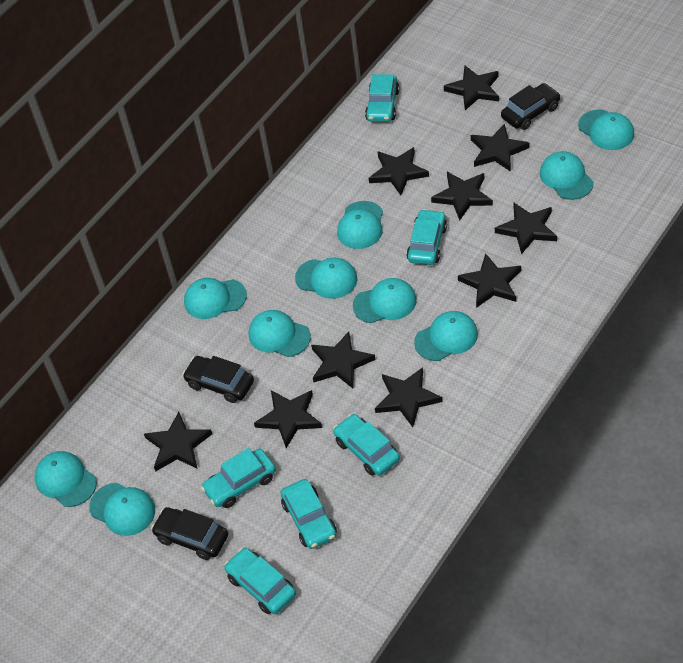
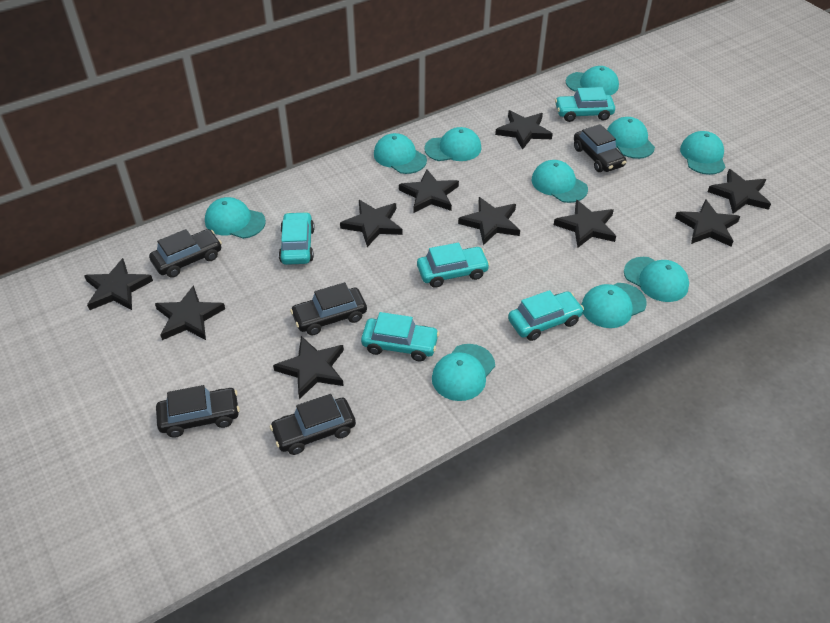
black car: [151,507,228,560] [182,356,254,403] [501,83,561,130] = 3 -> [149,229,222,278] [156,385,240,438] [270,394,356,455] [290,282,367,335] [574,124,626,172] = 5
turquoise car: [201,448,276,508] [224,548,296,614] [280,479,337,549] [333,414,400,476] [365,74,399,122] [406,209,447,265] = 6 -> [279,212,315,265] [361,312,439,361] [417,243,490,288] [508,290,584,341] [555,87,615,122] = 5

